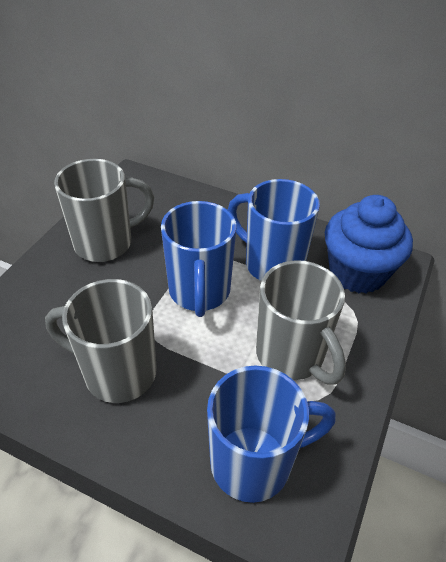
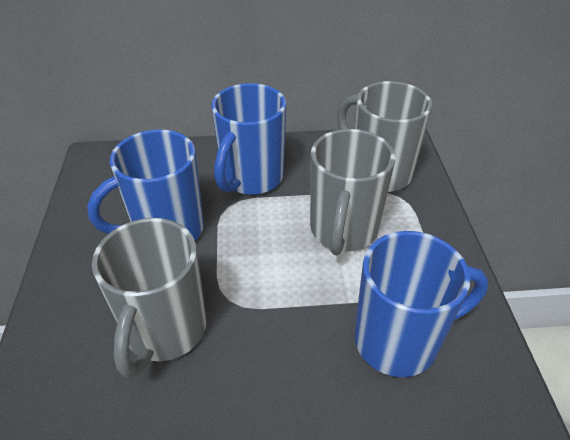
blue cupcake: [325,195,413,293] = 1 -> none = 0

